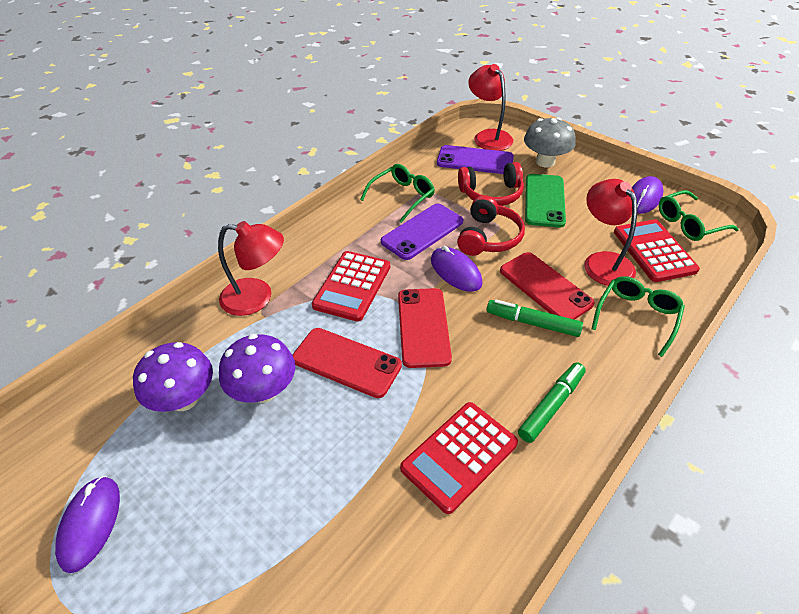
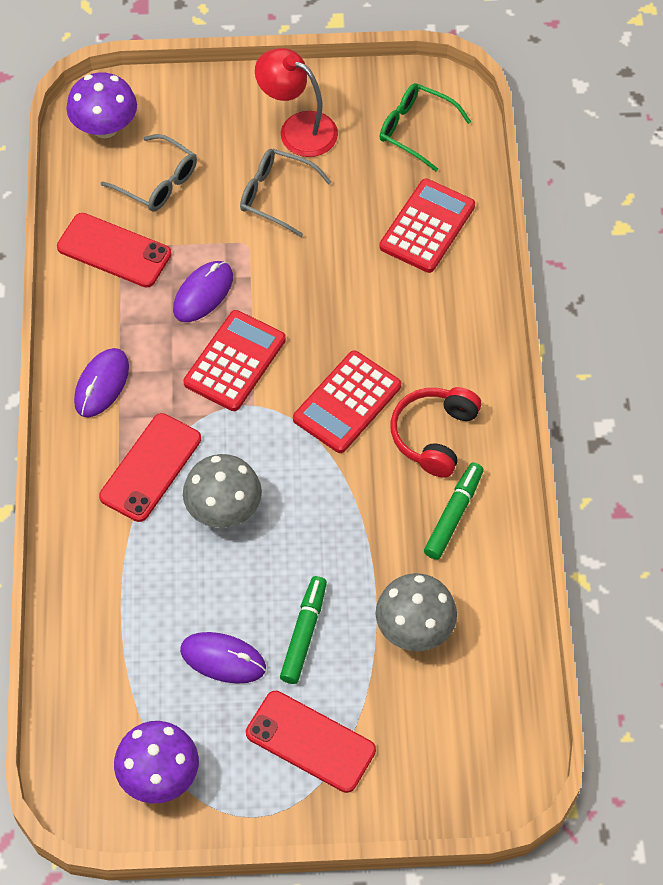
green glasses: [360,164,435,223] [591,276,685,357] [659,190,739,241] = 3 -> [380,83,471,172] = 1
green phone: [525,174,566,228] = 1 -> none = 0
grey glasses: none = 0 -> [101,134,197,211] [240,149,331,237] = 2
grey mushroom: [524,118,576,167] = 1 -> [183,454,262,528] [376,573,457,651] = 2
purple phone: [381,203,463,260] [437,145,514,174] = 2 -> none = 0
red headphones: [457,195,525,256] [458,162,524,206] = 2 -> [390,387,482,478] = 1
red lamp: [218,221,284,316] [468,64,513,151] [584,179,637,286] = 3 -> [255,48,338,157] = 1

